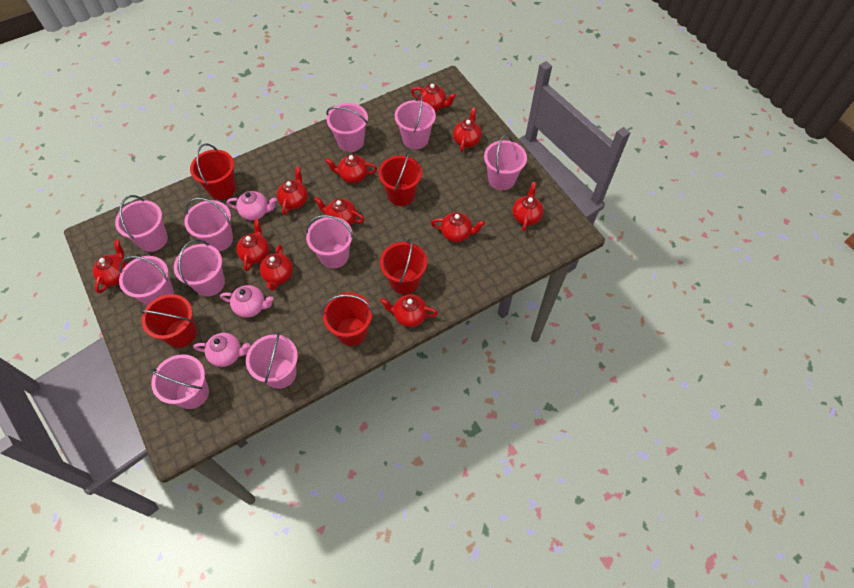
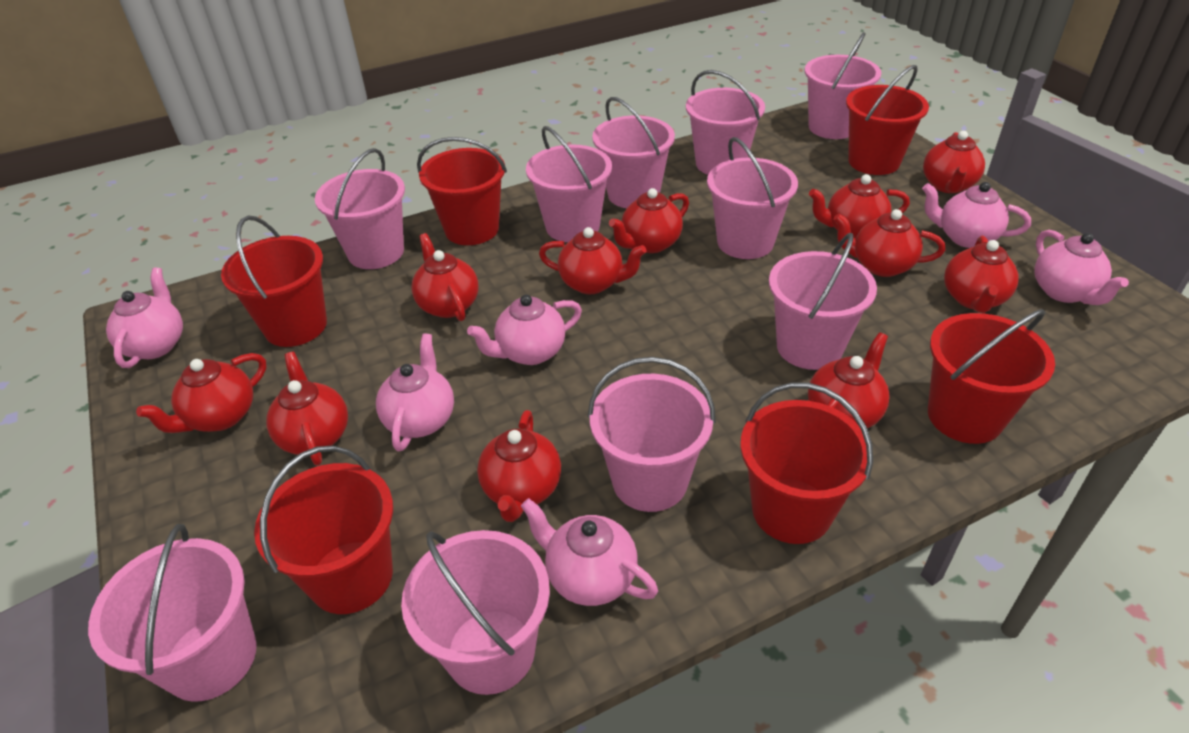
pink teapot: [193,333,250,367] [220,285,273,318] [227,191,277,220] = 3 -> [106,268,183,368] [376,334,454,451] [467,294,582,365] [521,498,658,606] [922,182,1031,248] [1034,230,1129,305] = 6
red bucket: [139,294,197,348] [190,143,236,200] [322,292,373,346] [378,151,422,206] [380,238,427,294] = 5 -> [221,215,327,347] [254,445,393,614] [417,137,507,245] [740,382,873,544] [846,65,929,175] [928,309,1055,444] = 6

